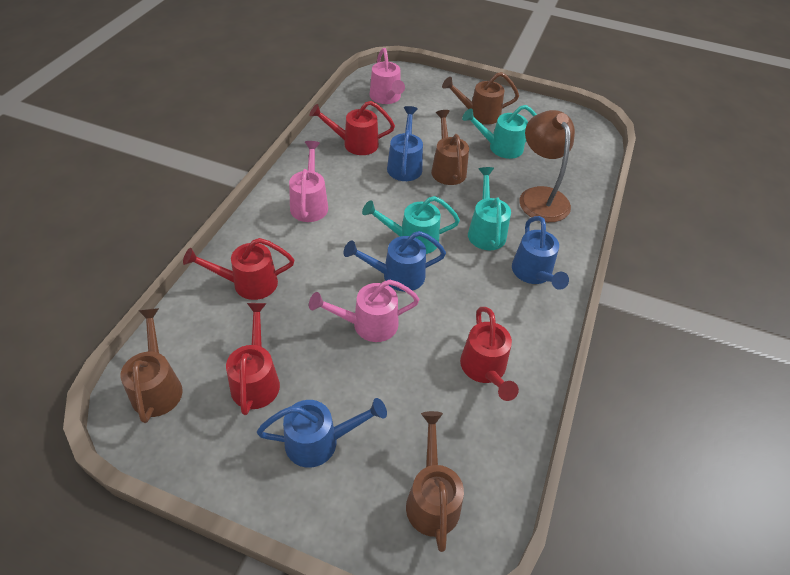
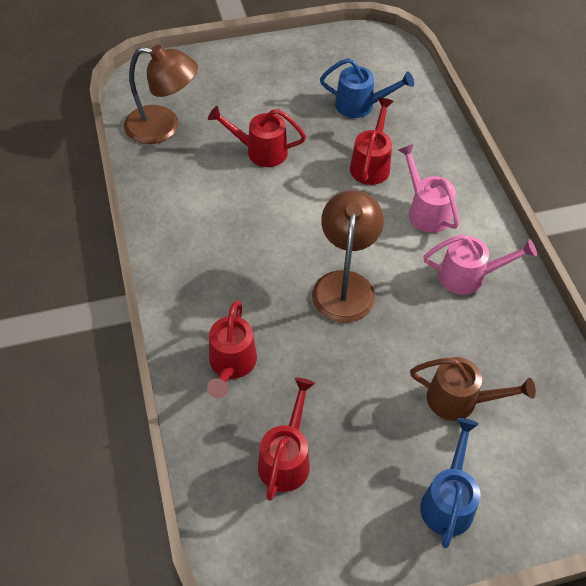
blue watering can: [257,398,387,468] [343,231,446,292] [387,106,423,181] [512,216,569,290] = 4 -> [320,58,414,118] [420,418,480,548] = 2
brown lamp: [519,110,575,222] = 1 -> [124,45,198,144] [312,190,384,323] = 2
brown watering can: [120,308,183,423] [406,411,464,552] [431,110,469,185] [442,72,519,124] = 4 -> [410,357,536,421] = 1
pink watering can: [289,141,328,222] [309,280,420,342] [370,48,405,104] = 3 -> [398,144,459,233] [423,235,537,295] = 2
turquoise watering can: [362,196,460,254] [462,105,537,159] [468,167,511,250] = 3 -> none = 0

